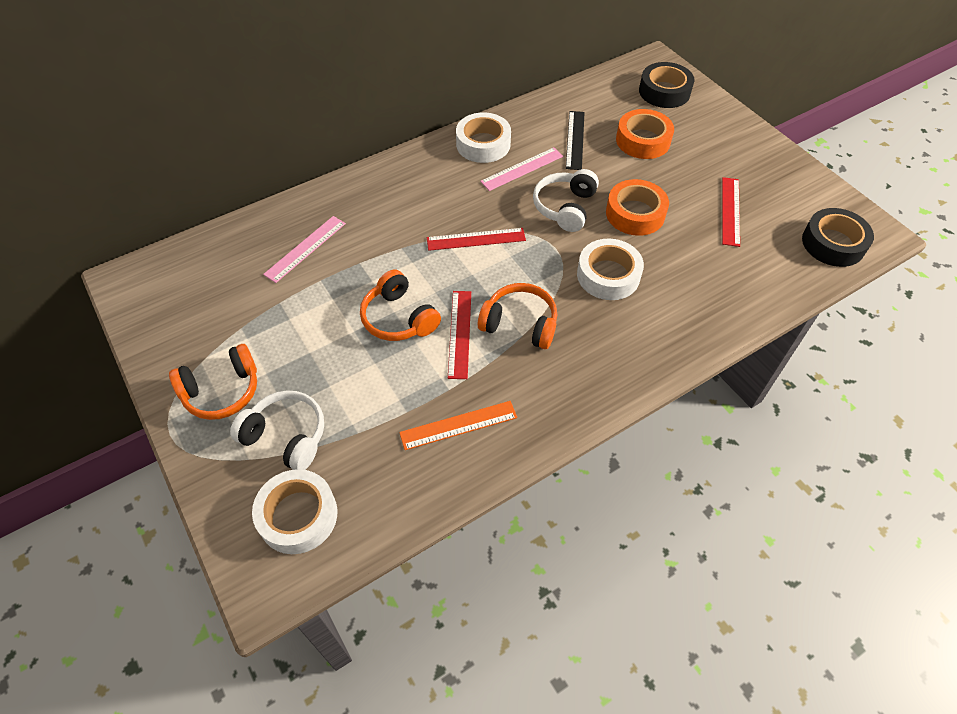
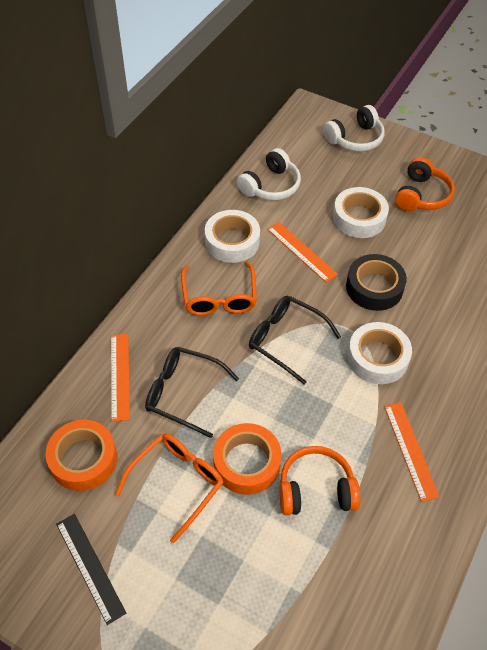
black glasses: none = 0 -> [145,347,239,438] [249,296,341,384] = 2
black tape: [639,62,694,108] [802,208,874,267] = 2 -> [346,254,407,311] = 1
orange glasses: none = 0 -> [115,434,223,544] [181,262,257,316] = 2
orange headphones: [169,344,257,420] [360,270,441,341] [478,283,557,349] = 3 -> [279,446,361,515] [395,157,455,211] = 2
orange ruler: [399,401,517,450] = 1 -> [111,334,130,422] [267,222,338,282] [384,403,440,502] = 3
pink ruler: [263,216,346,283] [480,147,563,191] = 2 -> none = 0
red ruler: [427,228,526,251] [448,291,471,379] [722,177,740,247] = 3 -> none = 0

